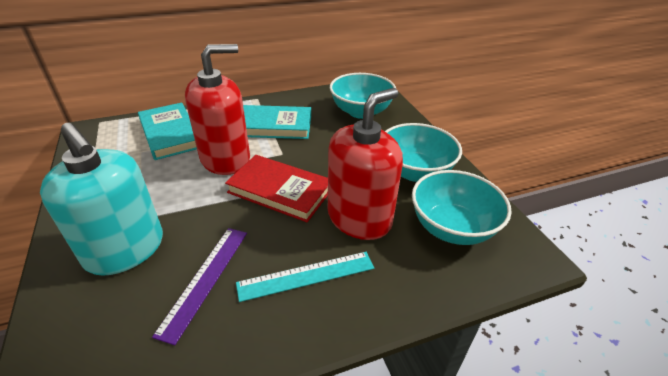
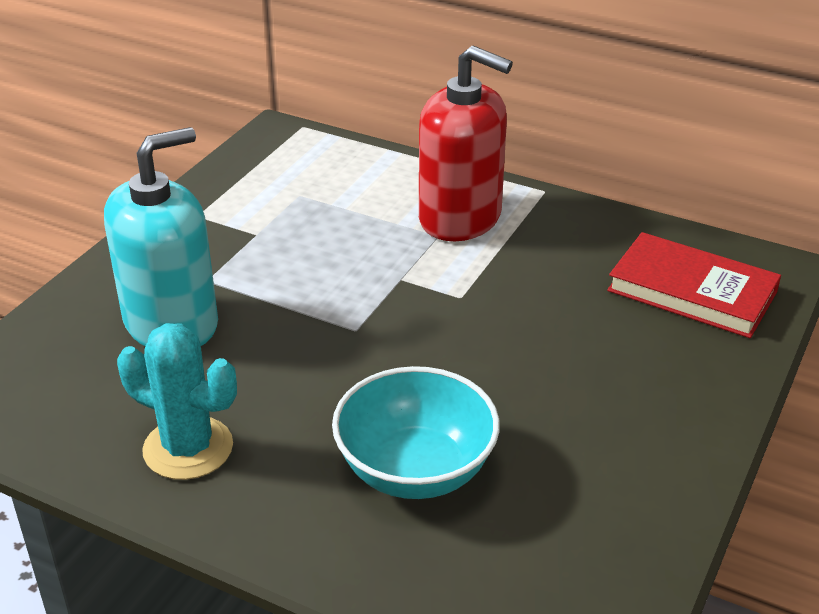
purple ruler: [152,228,247,345] = 1 -> none = 0
red soap dispenser: [185,44,250,175] [328,88,403,240] = 2 -> [419,46,513,241] = 1
turquoise book: [138,103,197,160] [243,105,311,139] = 2 -> none = 0
turquoise bowl: [330,73,396,119] [385,123,462,182] [412,170,512,245] = 3 -> [332,366,500,499] = 1
turquoise cactus: none = 0 -> [117,323,237,480] = 1
turquoise ruler: [236,252,374,302] = 1 -> none = 0

